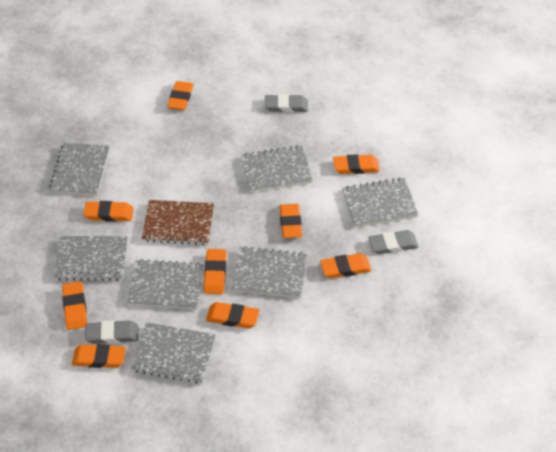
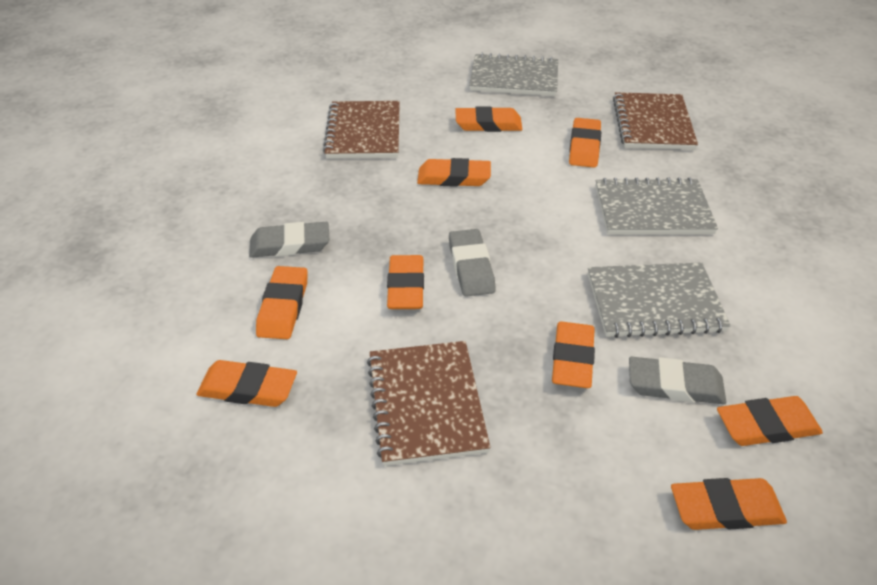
brown notebook: [142,200,214,245] = 1 -> [323,101,400,158] [367,341,490,466] [613,92,698,150] = 3
grey notebook: [49,143,110,196] [53,236,128,281] [127,259,204,309] [131,322,216,384] [232,246,307,298] [241,145,313,192] [342,177,419,227] = 7 -> [469,53,558,96] [588,262,731,338] [596,178,718,234] = 3

